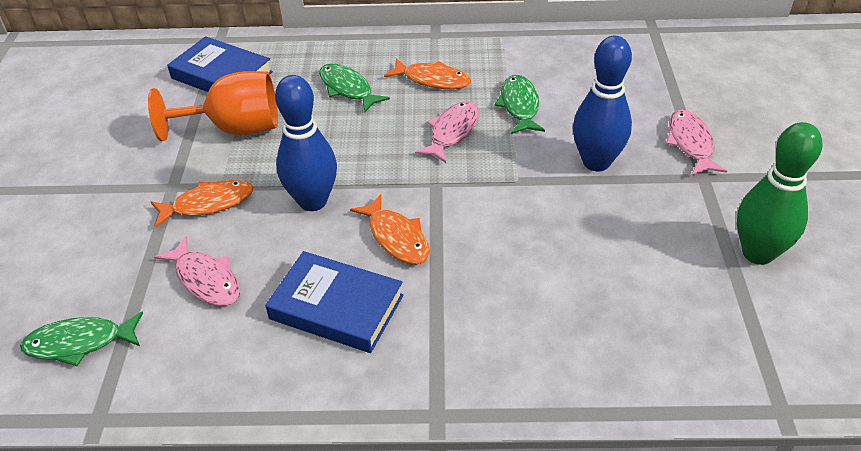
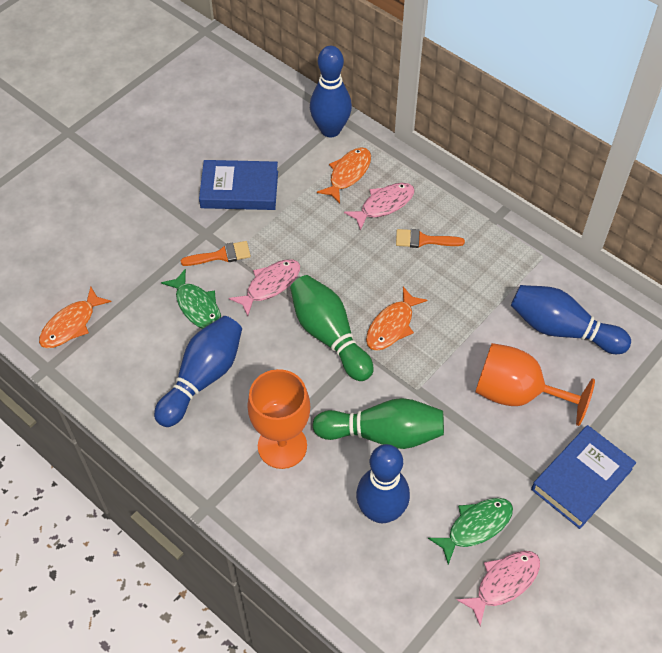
blue bowling pin: [275,75,337,211] [573,36,632,171] = 2 -> [154,316,242,427] [310,46,352,137] [356,444,410,523] [511,285,631,354] = 4
green bowling pin: [737,122,822,265] = 1 -> [290,275,374,381] [312,398,444,449] = 2
green fish: [20,312,143,366] [319,64,390,113] [495,75,545,134] = 3 -> [161,269,221,329] [428,498,513,565] = 2
orange brush: none = 0 -> [181,241,251,266] [396,229,465,248] = 2
orange goblet: [148,71,278,141] = 1 -> [247,369,310,469] [475,343,595,426] = 2

